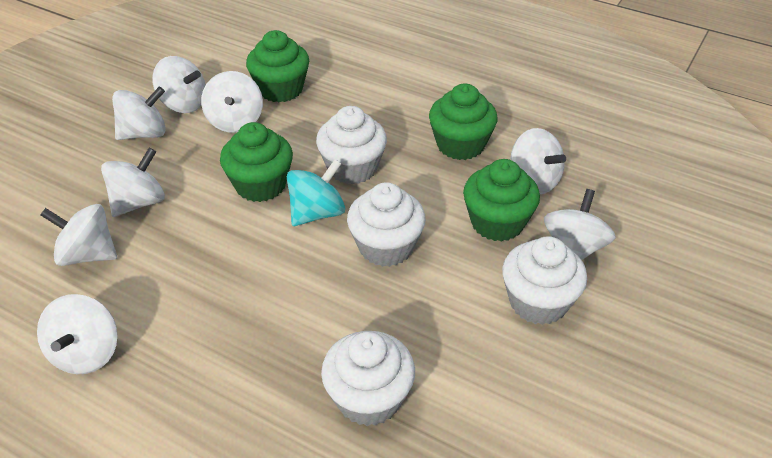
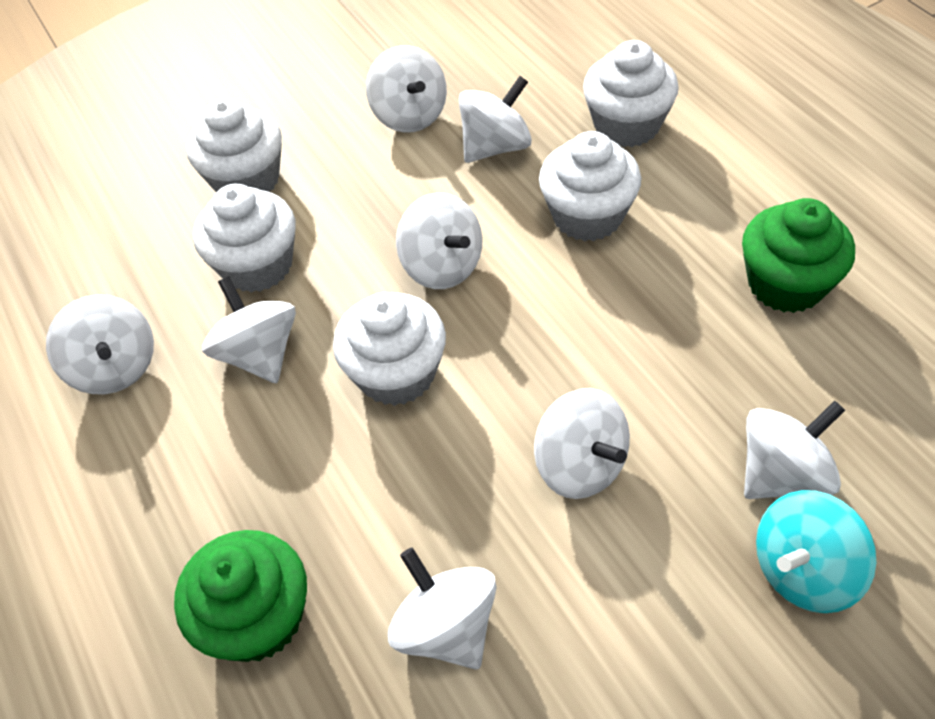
green cupcake: [220,122,293,202] [246,30,309,102] [429,83,497,160] [463,159,540,242] = 4 -> [174,530,307,662] [742,198,855,313] = 2
white cupcake: [316,106,387,184] [321,331,415,426] [347,182,426,267] [502,236,587,325] = 4 -> [186,98,282,192] [193,184,296,292] [333,292,446,406] [539,131,641,241] [583,40,679,147] = 5

